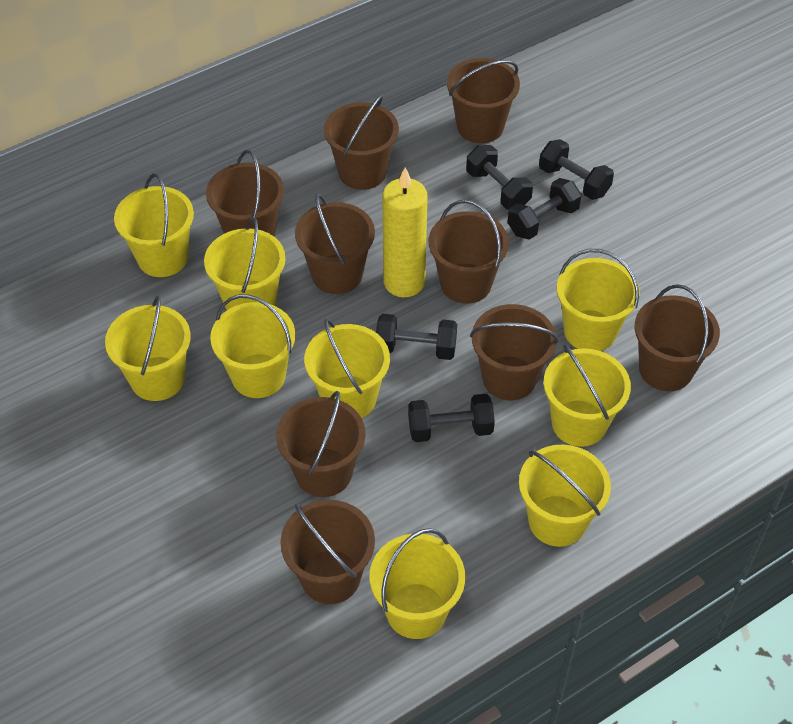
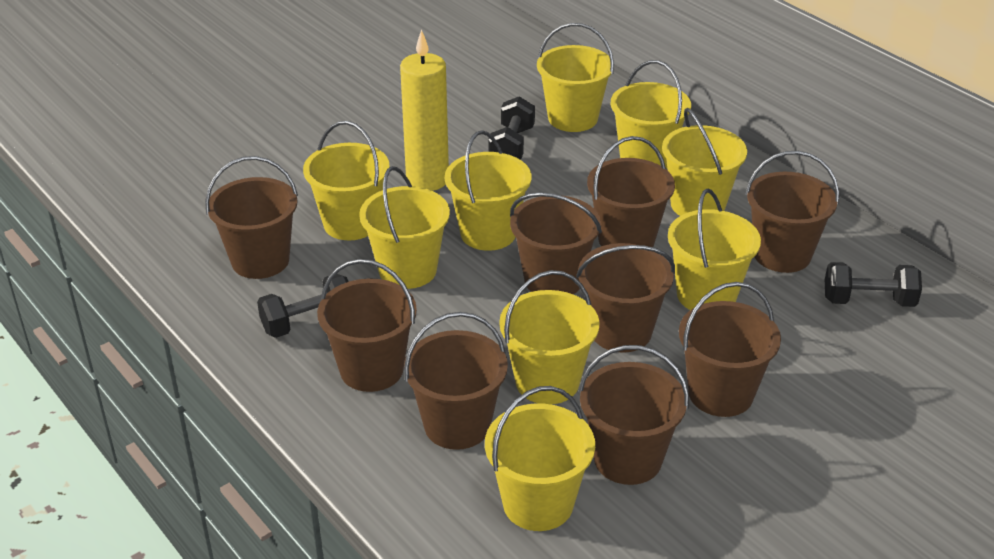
black dumbbell: [376,314,457,360] [408,394,495,442] [466,145,533,210] [507,178,582,240] [539,139,614,200] = 5 -> [257,274,349,338] [489,96,535,159] [825,262,922,307] = 3

